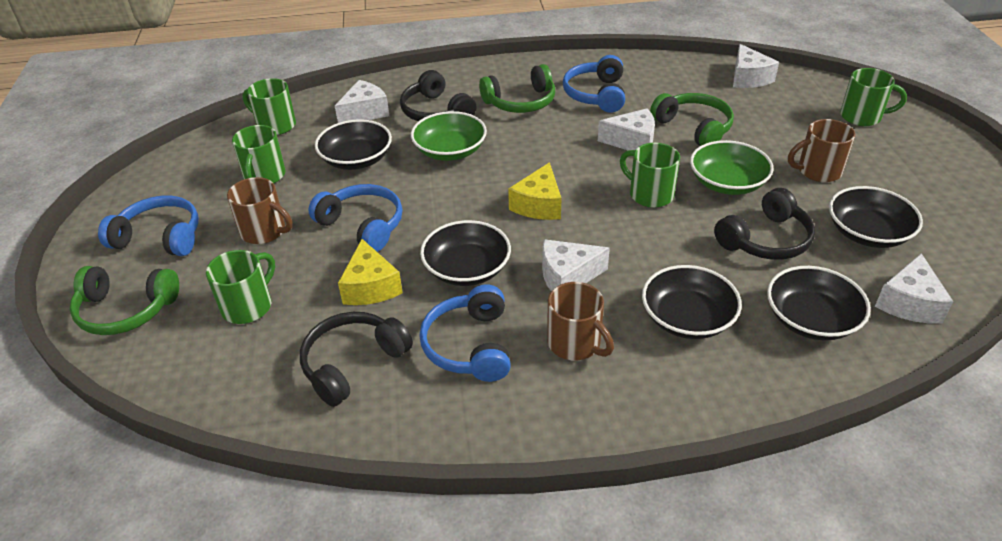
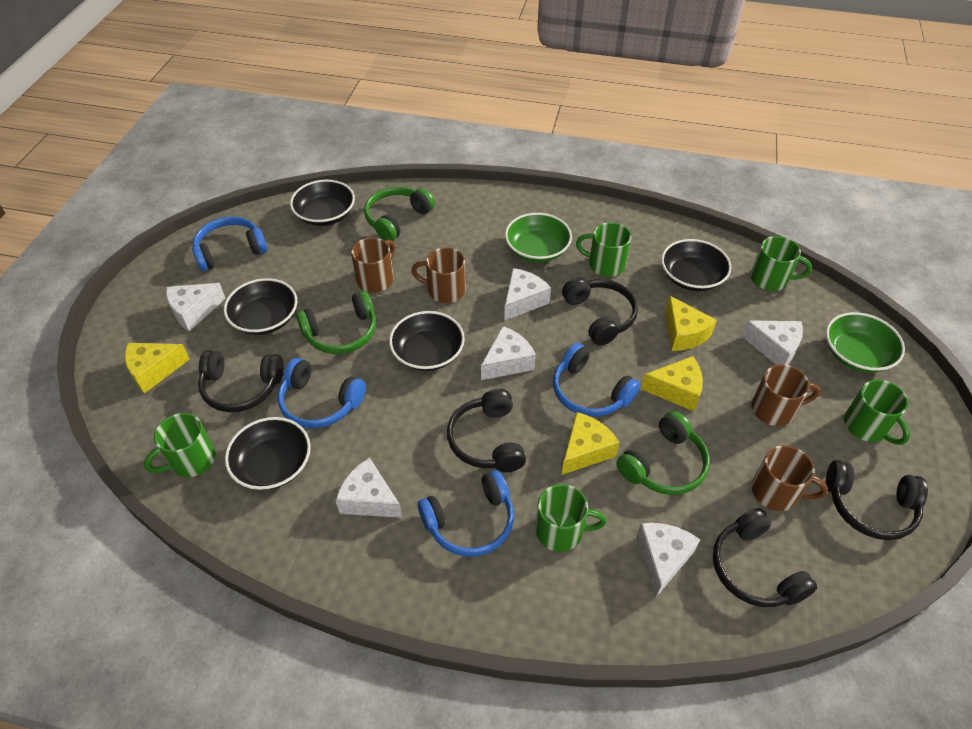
black headphones: [300,312,413,407] [400,70,477,121] [714,188,815,260] = 3 -> [198,350,284,412] [447,389,526,472] [562,277,638,345] [713,508,817,607] [826,460,928,540] = 5
brown mug: [227,177,292,244] [547,282,614,360] [788,119,855,182] = 3 -> [351,238,395,293] [411,247,466,303] [751,364,820,426] [752,445,828,511] = 4
white cheese: [335,80,389,123] [542,239,610,291] [598,108,655,150] [733,44,779,88] [875,253,953,324] = 5 -> [166,283,226,332] [336,458,402,518] [481,326,536,380] [504,268,551,321] [636,523,700,598] [741,320,803,365] = 6
yellow cheese: [338,239,403,305] [508,162,562,220] = 2 -> [125,343,190,394] [562,412,620,475] [641,356,703,411] [665,296,717,351] = 4

